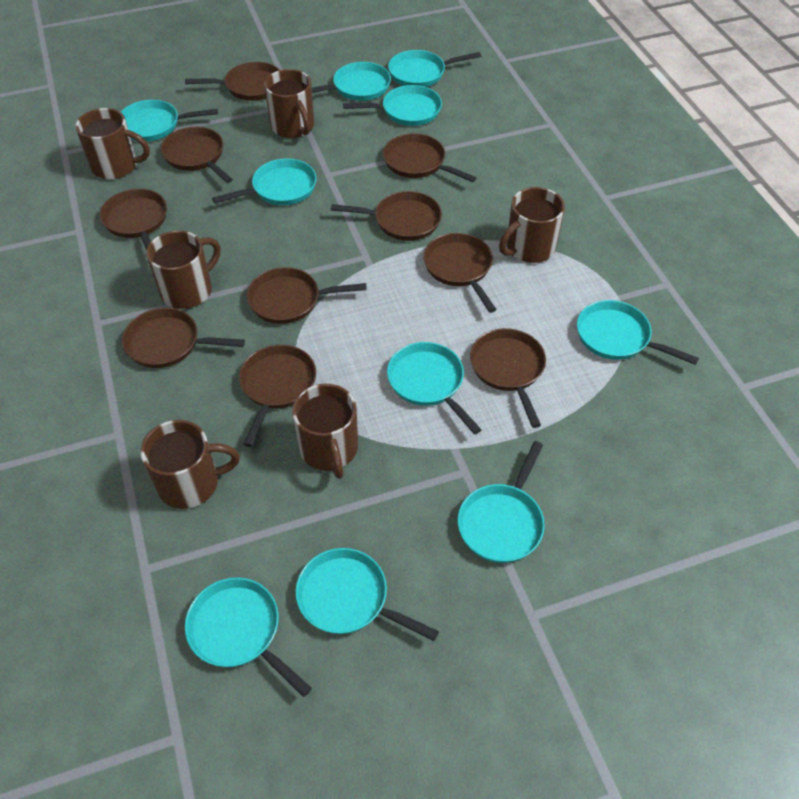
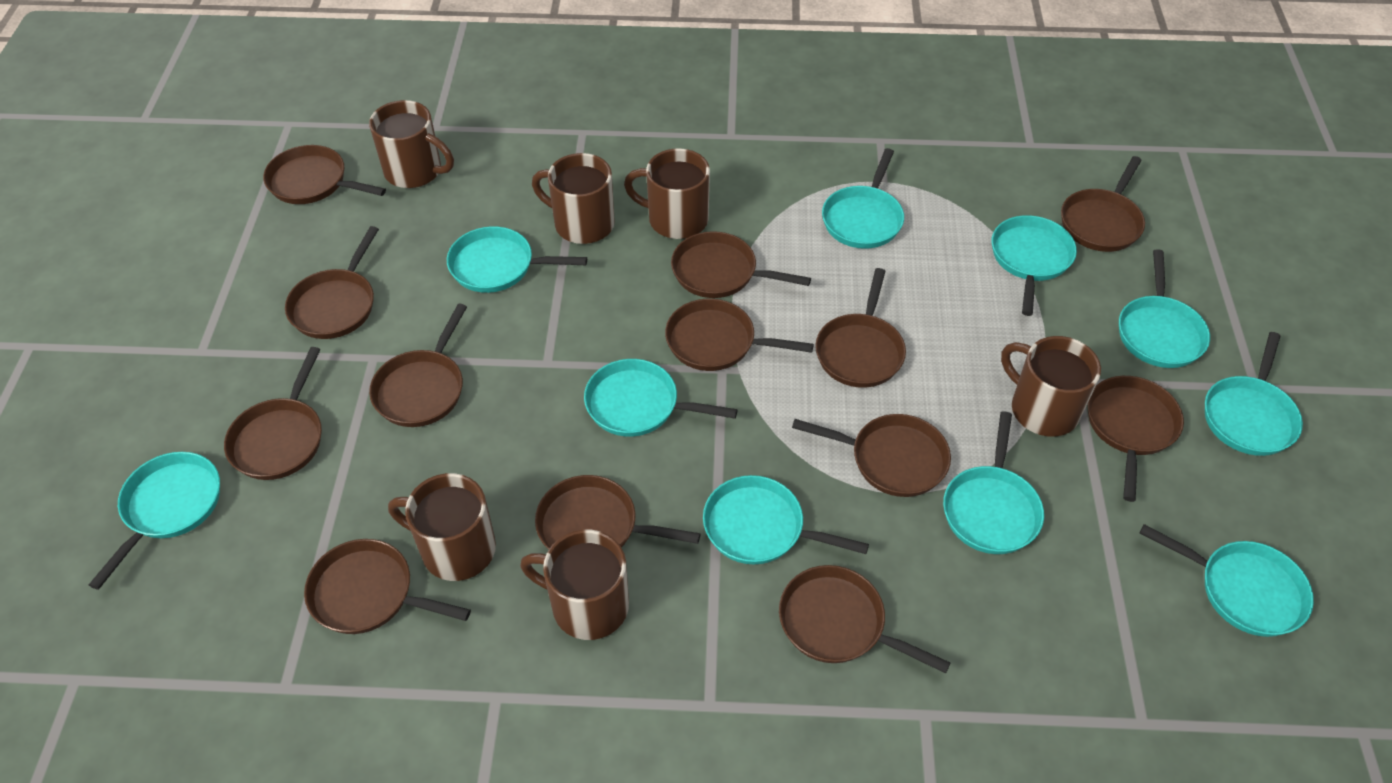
brown pan: [100,189,167,250] [122,308,245,368] [161,127,233,183] [185,62,279,101] [239,344,316,447] [247,267,367,324] [331,191,442,241] [383,133,477,182] [423,233,497,313] [470,328,546,428] = 10 -> [224,347,322,480] [263,145,386,204] [285,226,379,339] [304,539,471,634] [369,304,467,427] [535,475,701,550] [665,299,814,371] [671,231,811,298] [779,565,950,673] [792,414,951,497] [815,268,906,388] [1061,156,1145,252] [1087,376,1184,502] = 13

